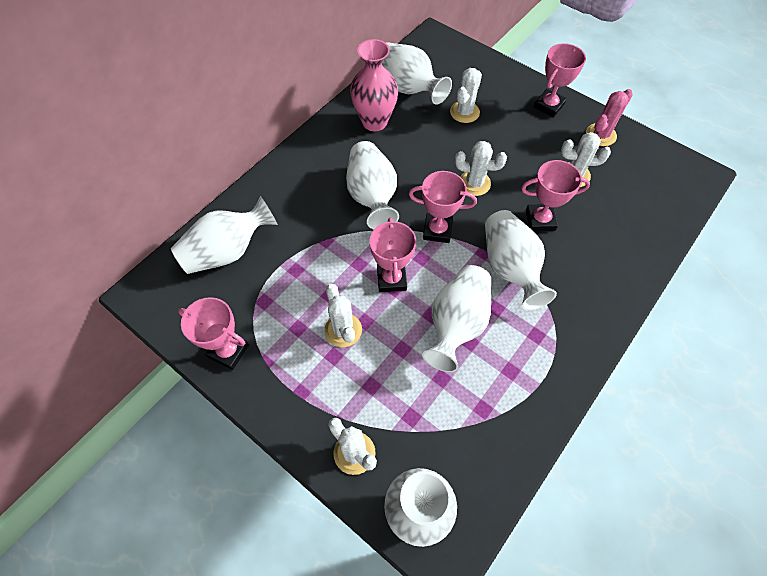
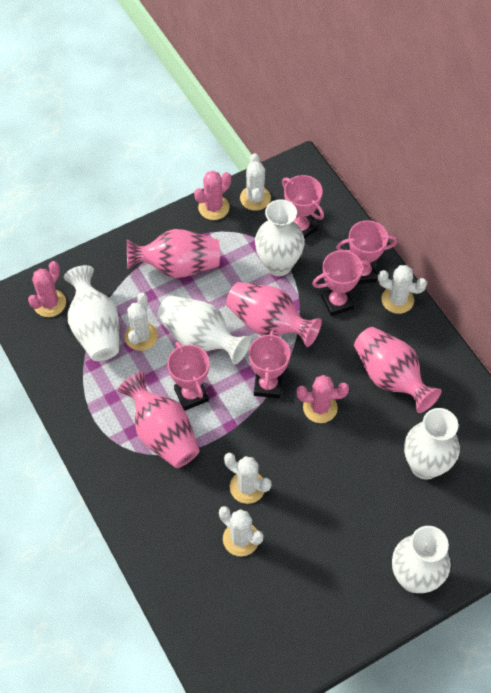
pink cactus: [586,89,633,146] = 1 -> [28,261,66,317] [194,171,231,220] [297,375,349,423] = 3
pink vase: [350,39,398,131] = 1 -> [118,372,200,468] [127,229,220,278] [226,282,322,347] [354,327,442,413] = 4
white vase: [171,196,278,274] [346,141,399,230] [382,43,452,105] [384,468,457,547] [422,265,491,372] [485,210,557,310] = 6 -> [64,265,119,361] [157,296,251,364] [255,199,305,276] [392,526,451,593] [404,408,460,480] = 5

